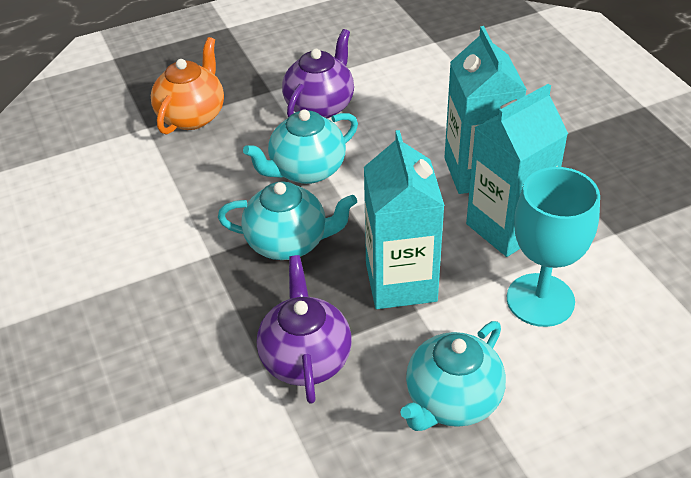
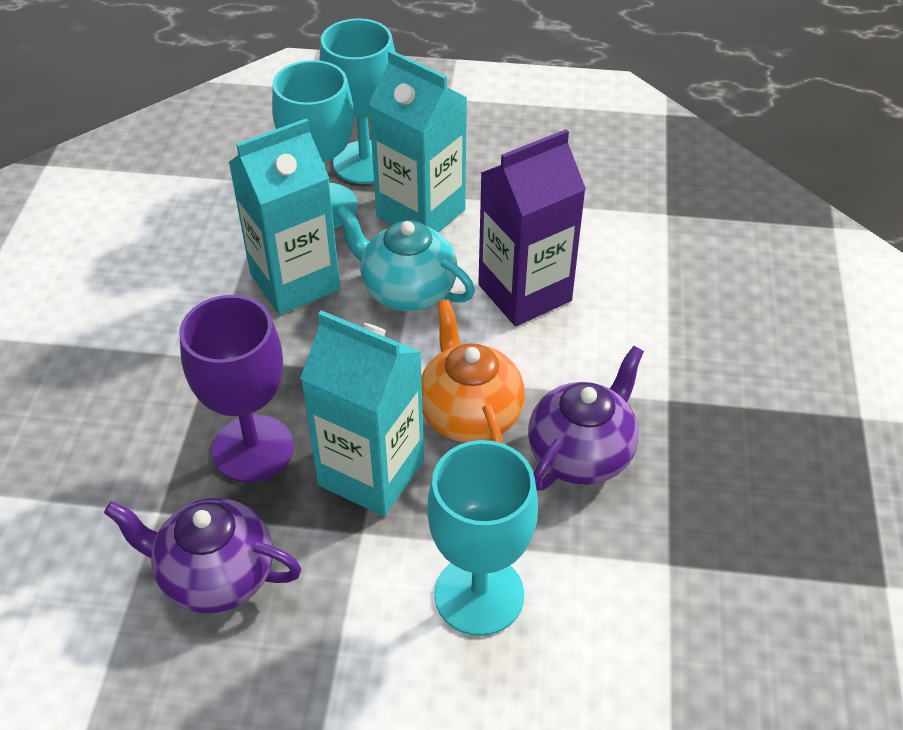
purple carton: none = 0 -> [478,129,586,326] = 1
purple goblet: none = 0 -> [180,295,294,483] = 1
turquoise goblet: [507,167,600,327] = 1 -> [272,60,358,228] [319,18,395,184] [427,440,538,636] = 3
turquoise teapot: [218,181,357,260] [243,109,358,184] [400,321,506,431] = 3 -> [335,205,475,311] = 1

